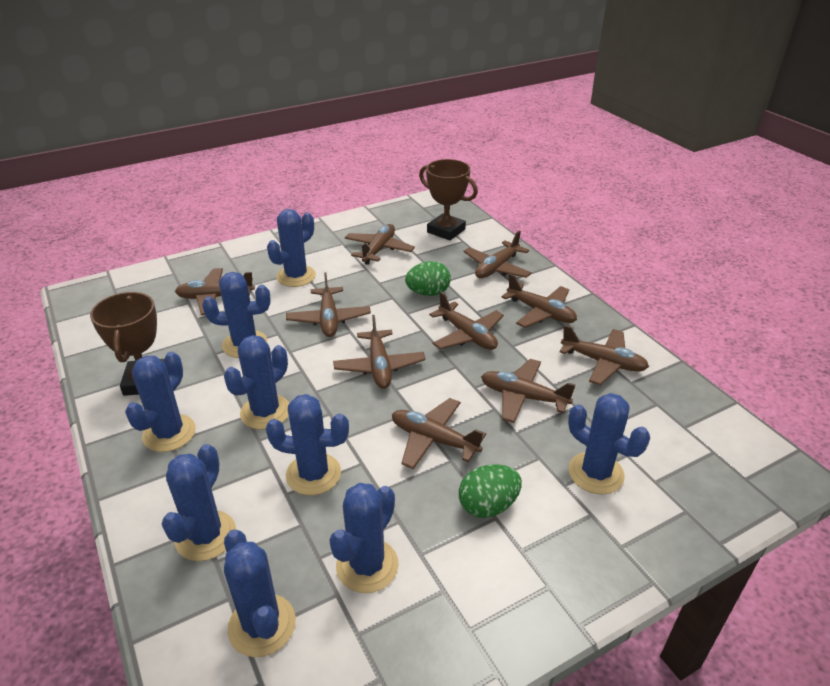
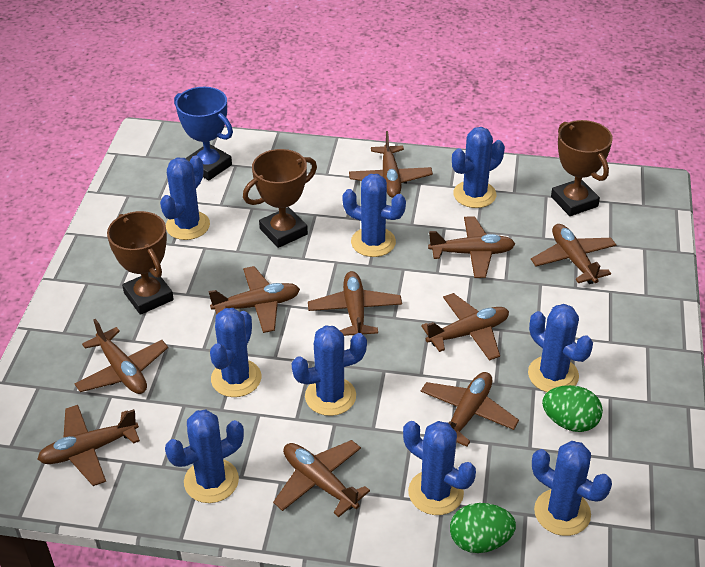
blue trophy: none = 0 -> [174,87,233,180] = 1
brown trophy: [90,292,164,396] [419,159,478,240] = 2 -> [107,211,174,315] [243,149,317,248] [551,120,613,216] = 3

